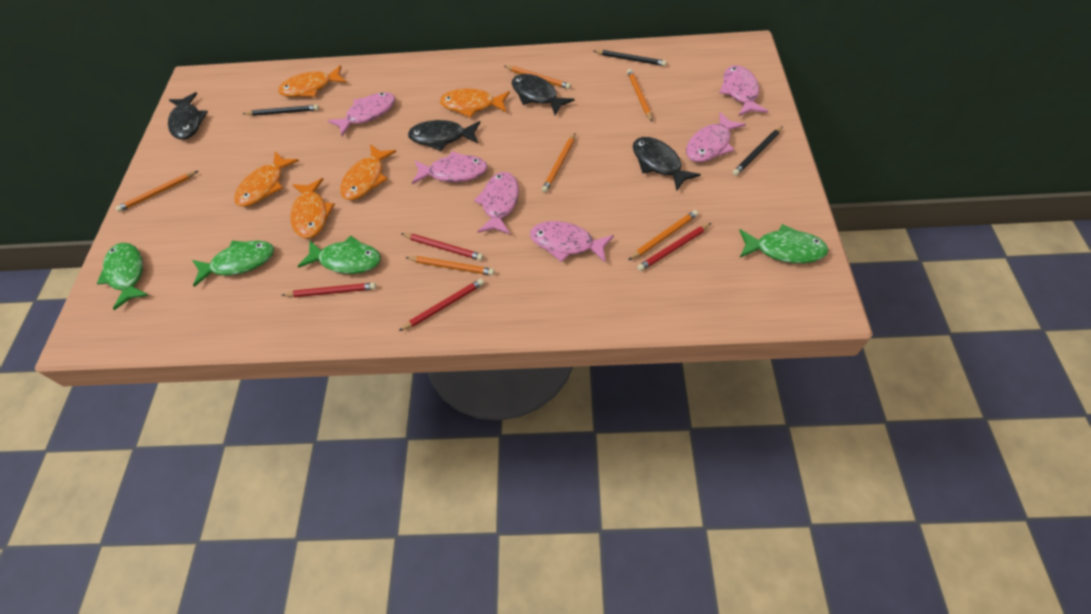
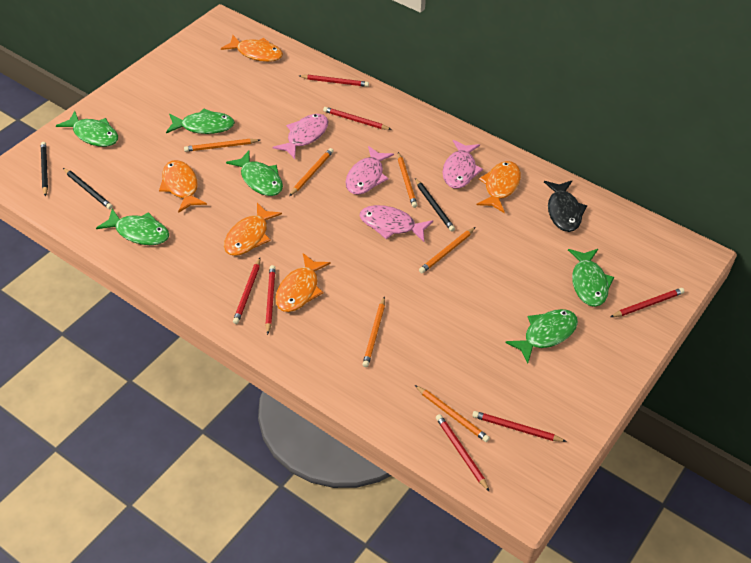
black fish: [168,92,208,140] [408,120,480,151] [512,74,574,115] [633,137,701,191] = 4 -> [544,181,587,232] = 1
green fish: [97,243,149,310] [192,240,274,287] [297,236,381,274] [739,224,829,263] = 4 -> [56,111,118,147] [96,209,169,245] [166,108,235,134] [226,151,283,196] [505,309,578,363] [568,249,614,307] = 6
pink fish: [328,92,395,136] [412,151,488,184] [474,172,519,234] [530,221,614,262] [686,112,746,162] [719,65,768,116] = 6 -> [273,114,329,159] [346,146,394,195] [360,205,433,242] [442,140,483,189] = 4
red pencil: [282,283,376,297] [399,279,484,331] [402,233,483,260] [637,223,711,271] = 4 -> [233,258,260,324] [265,265,276,335] [299,75,369,87] [323,107,392,130] [436,414,490,492] [472,411,567,442] [611,288,684,317] = 7

